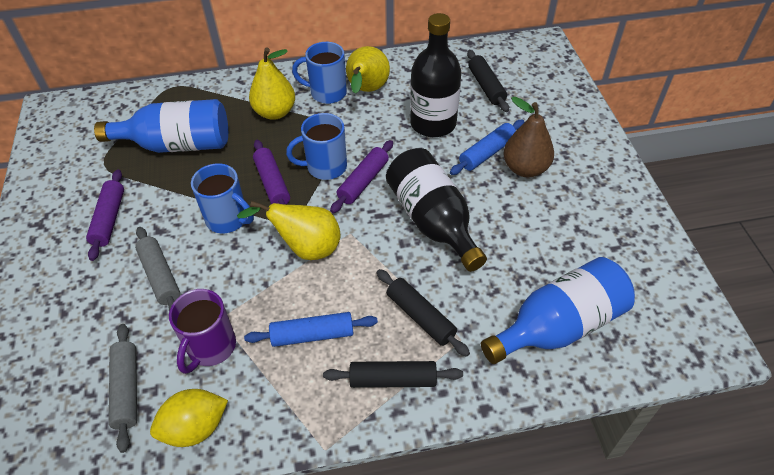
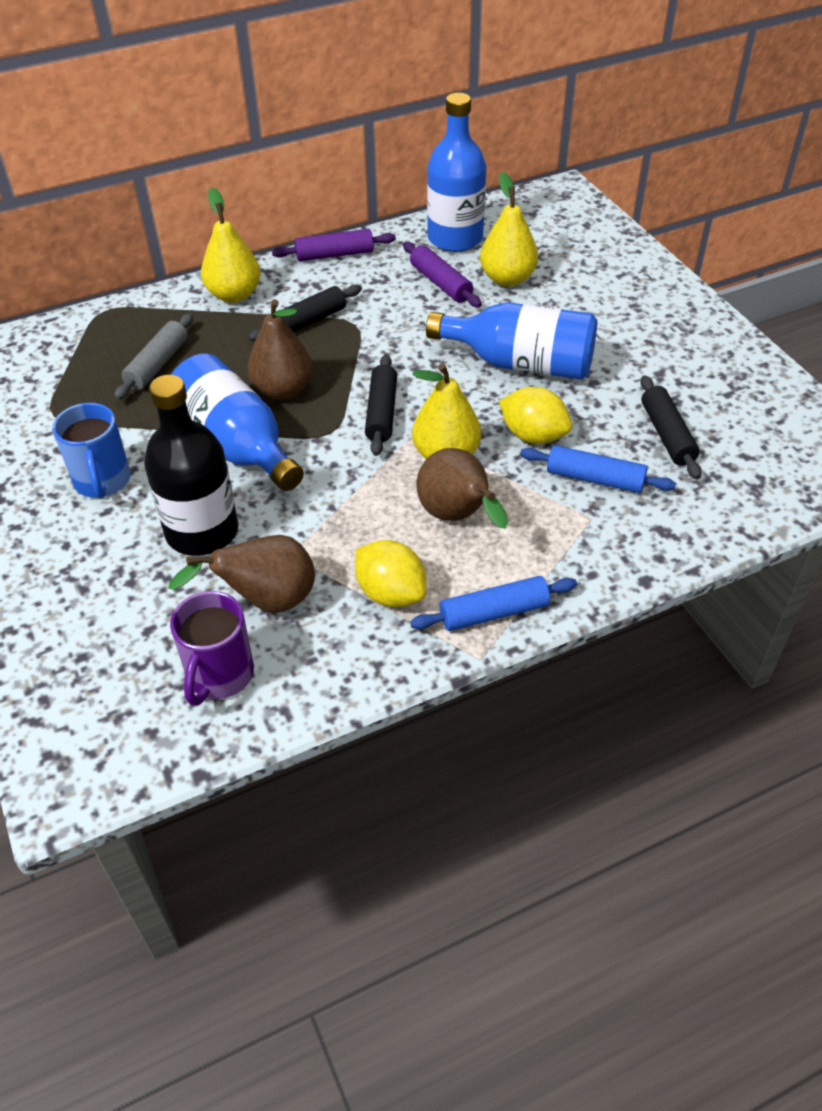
black bottle: [386,148,487,272] [410,13,462,137] = 2 -> [144,375,238,556] = 1
blue bottle: [94,99,228,153] [481,257,635,364] = 2 -> [171,354,304,491] [426,302,597,380] [427,93,486,252] = 3
blue mug: [191,163,254,233] [286,113,347,180] [292,42,347,104] = 3 -> [52,403,130,498] = 1
brown pear: [503,97,554,177] = 1 -> [168,535,315,613] [247,299,313,400] [417,448,508,528] = 3
grey rolling pin: [109,324,137,453] [135,227,180,311] = 2 -> [114,313,193,400] = 1
purple rolling pin: [86,170,124,261] [253,140,290,205] [330,140,393,213] = 3 -> [272,229,396,261] [403,242,482,307] = 2
yellow lemon: [150,389,228,447] = 1 -> [355,540,426,607] [499,387,572,444] = 2

